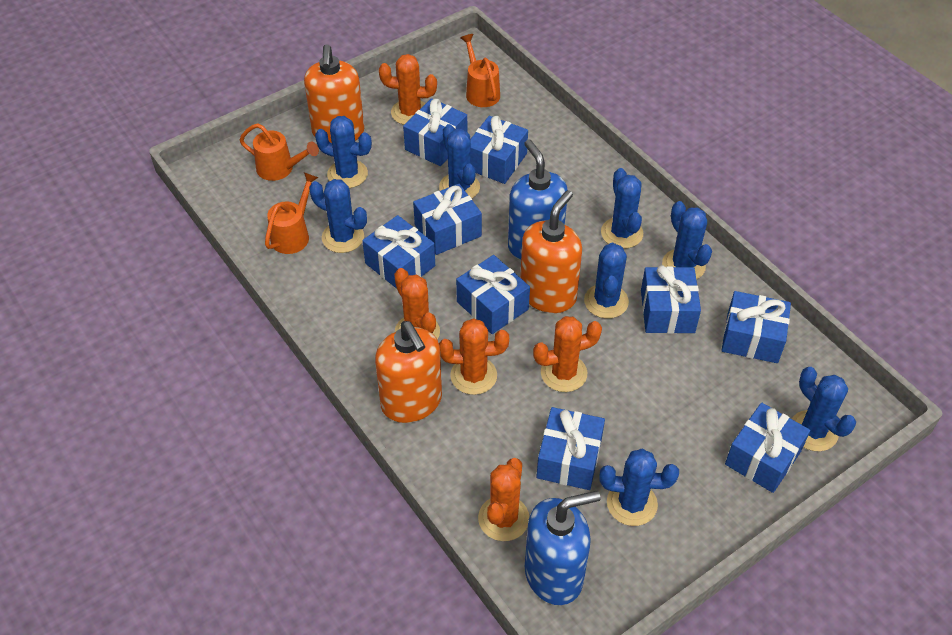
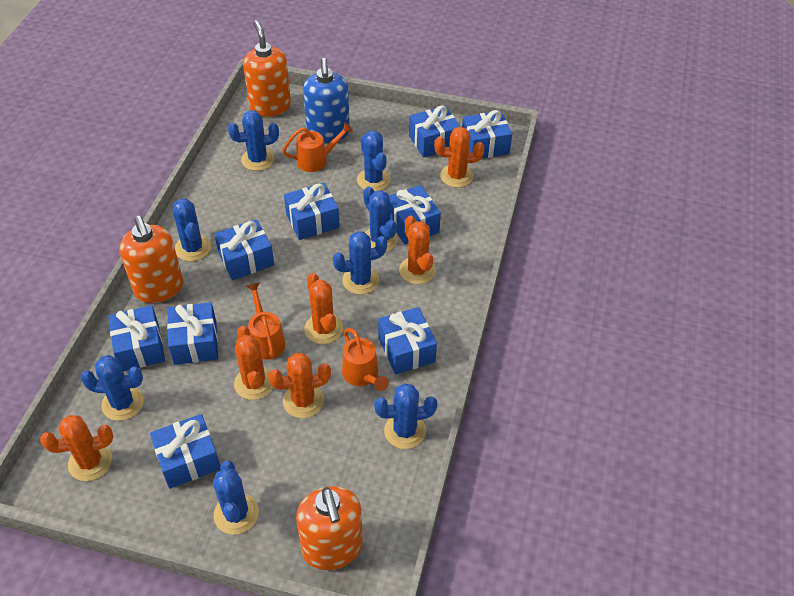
blue soap dispenser: [508,140,568,260] [525,491,601,605] = 2 -> [303,58,350,143] = 1
orange cactus: [379,54,437,125] [394,268,440,339] [439,318,509,395] [478,458,529,541] [533,316,602,392] = 5 -> [40,415,113,481] [234,326,273,400] [268,353,331,418] [304,273,343,344] [399,216,436,284] [434,127,484,188] = 6

